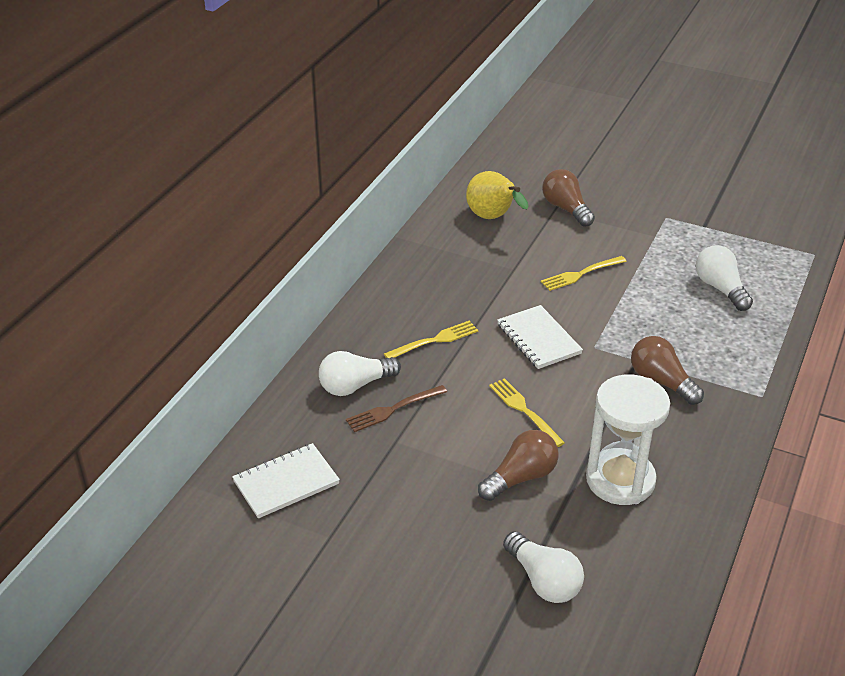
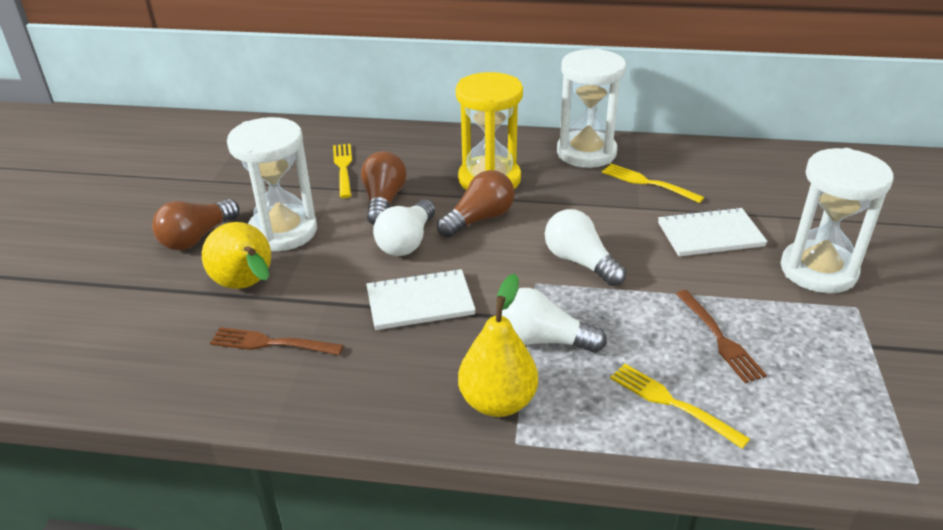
brown fork: [346,385,447,432] = 1 -> [210,327,343,355] [676,290,767,383] = 2
white hourglass: [586,374,670,505] = 1 -> [227,117,317,251] [557,48,626,168] [781,148,894,293] = 3
yellow hourglass: none = 0 -> [456,72,523,190] = 1
yellow pear: [466,171,528,219] = 1 -> [202,222,271,289] [458,274,538,417] = 2

